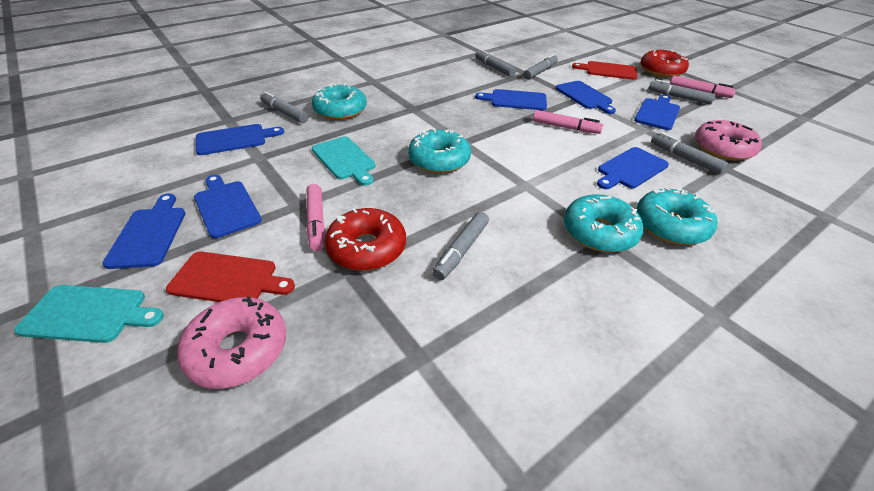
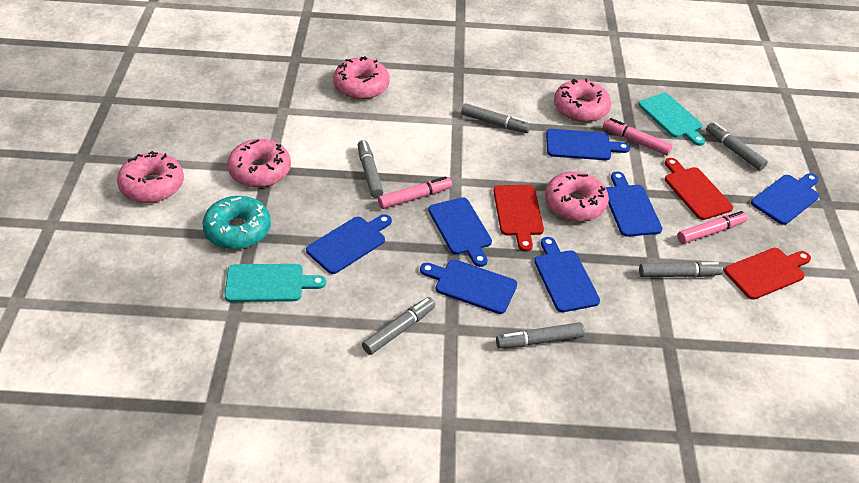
pink donut: [177,297,286,389] [695,120,762,161] = 2 -> [117,151,184,203] [227,139,291,187] [333,56,390,99] [545,171,609,221] [554,79,611,122] = 5
red cutting board: [166,252,295,302] [572,61,638,80] = 2 -> [493,185,544,252] [665,158,733,220] [724,248,811,300] = 3
red donut: [325,208,406,271] [641,49,689,78] = 2 -> none = 0
turquoise donut: [312,83,367,120] [408,128,471,174] [564,194,643,252] [636,187,717,245] = 4 -> [203,196,271,249] = 1

